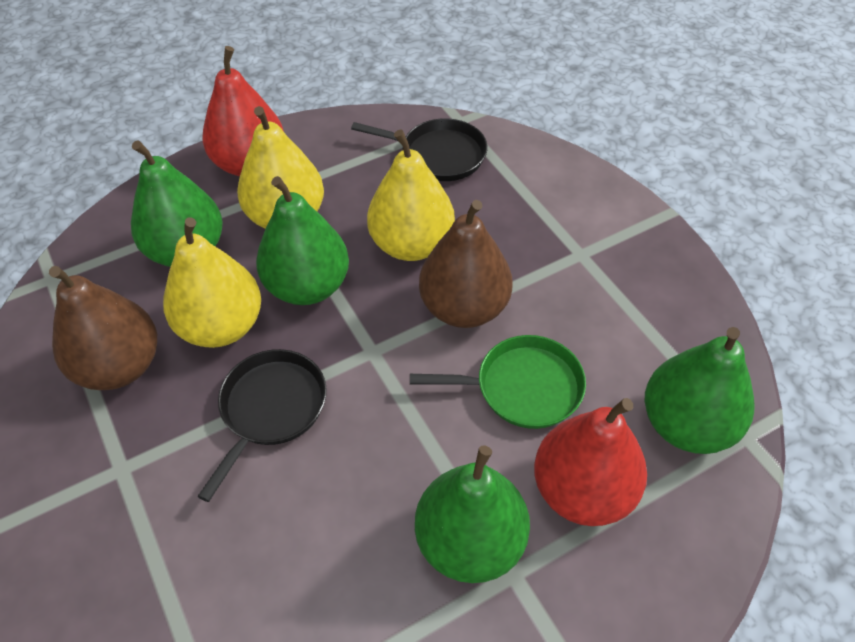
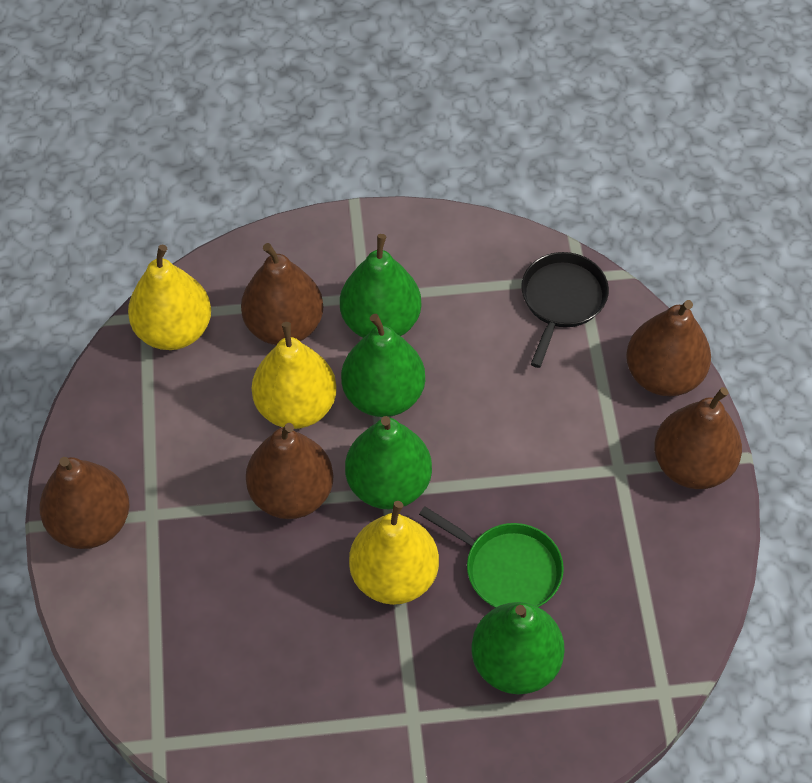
black pan: [197,349,327,502] [351,118,488,181] = 2 -> [521,252,609,368] = 1
brown pear: [49,266,157,390] [419,200,513,328] = 2 -> [39,457,130,549] [241,243,323,345] [246,423,333,519] [626,300,711,396] [654,387,742,489] = 5
red pear: [202,46,284,176] [534,398,647,526] = 2 -> none = 0

